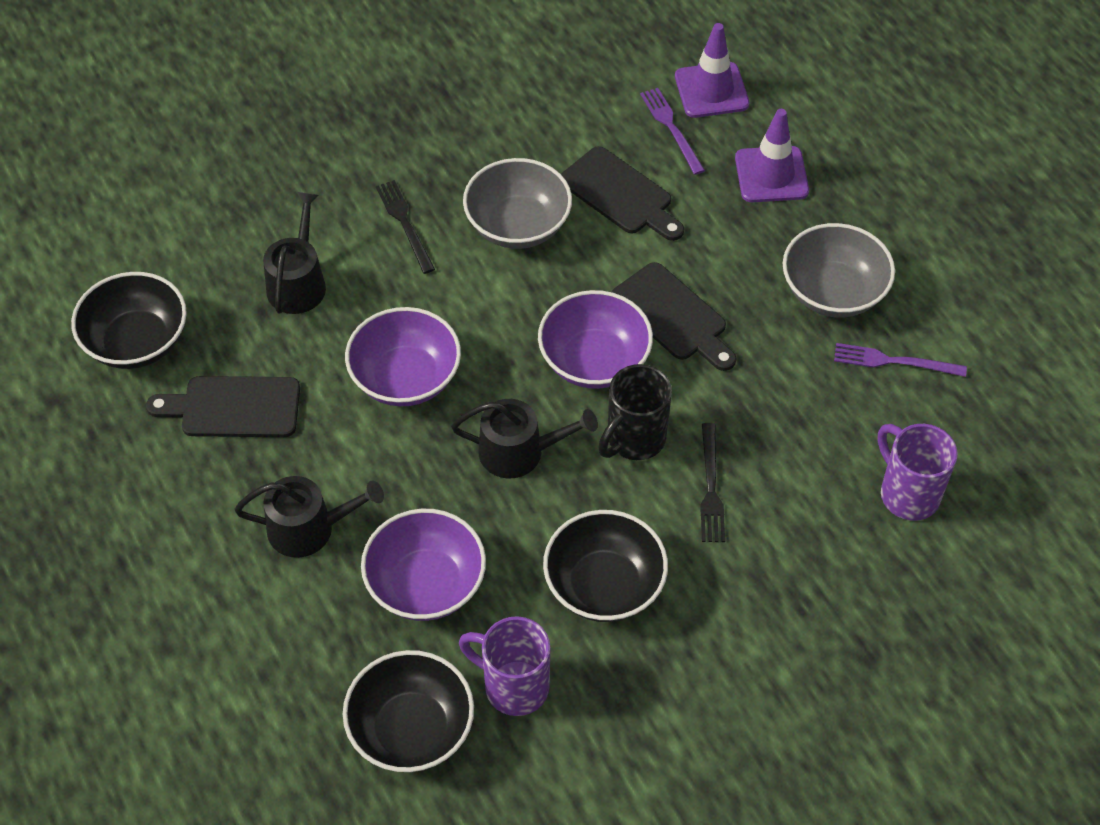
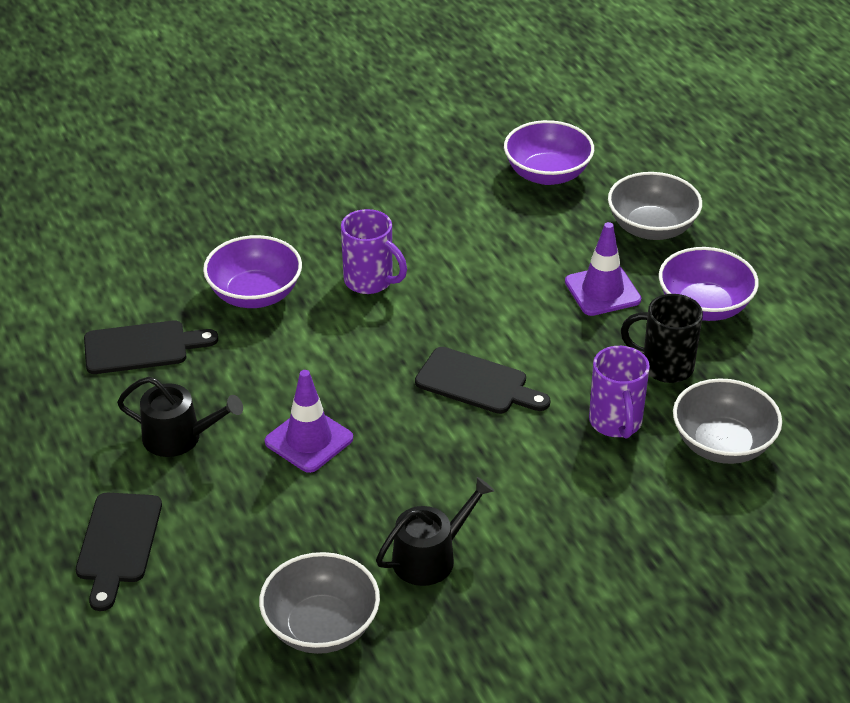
black bowl: [71,272,187,369] [343,650,474,772] [543,510,668,622] = 3 -> none = 0
black fork: [376,180,435,274] [700,423,725,542] = 2 -> none = 0
black watering can: [234,476,384,558] [263,192,326,314] [451,399,598,479] = 3 -> [117,377,243,457] [376,477,494,586] = 2
grey bowl: [463,158,572,249] [783,223,895,318] = 2 -> [259,552,380,654] [608,172,702,240] [673,378,782,464] = 3
purple fork: [640,88,705,175] [834,343,967,377] = 2 -> none = 0

